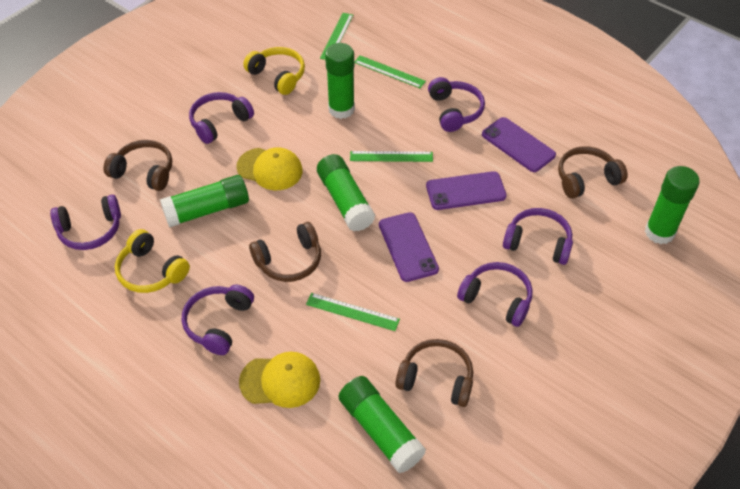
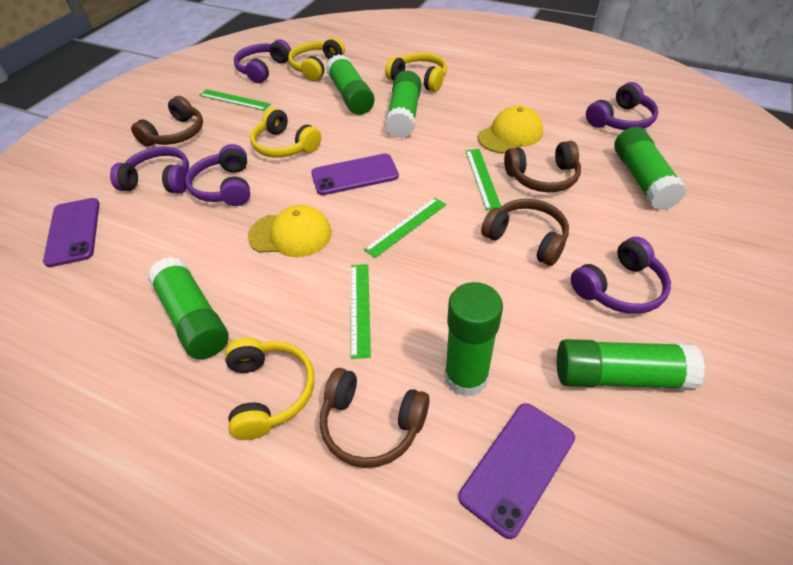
green glue stick: [160,175,249,228] [317,154,375,231] [325,43,355,119] [339,376,426,473] [645,166,700,244] = 5 -> [148,257,229,359] [326,54,375,115] [385,71,421,138] [444,282,503,397] [557,339,705,390] [614,127,687,210] = 6
purple headphones: [50,195,121,250] [182,285,254,355] [189,92,254,144] [428,77,485,132] [457,262,532,327] [503,208,573,265] = 6 -> [110,146,189,193] [185,144,250,206] [234,39,291,83] [571,237,671,314] [586,82,658,130] = 5
yellow headphones: [115,229,190,293] [243,47,305,95] = 2 -> [225,338,314,440] [250,107,321,158] [288,37,345,81] [385,52,447,92] = 4

